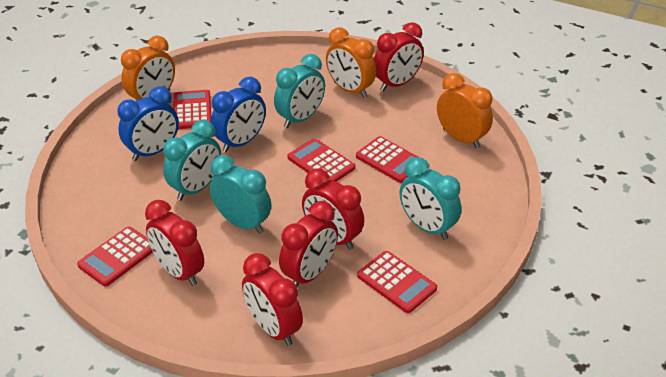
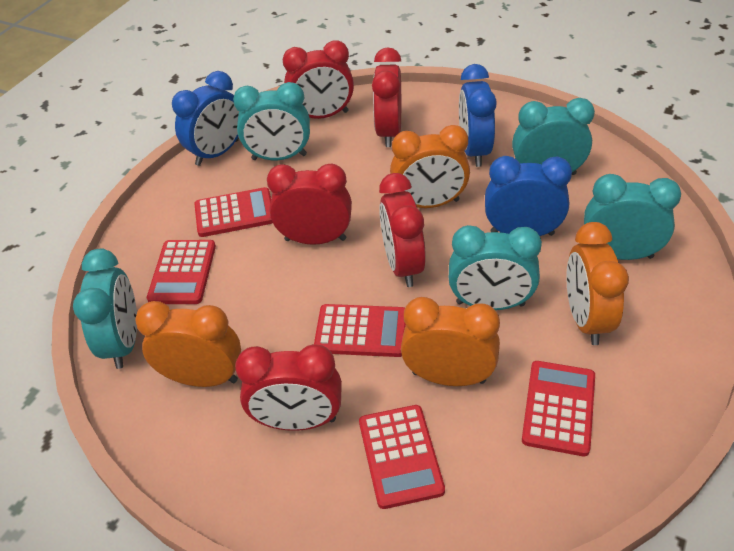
blue clock: [117,86,179,161] [211,77,266,153] = 2 -> [172,71,239,166] [459,64,497,167] [485,156,572,236] = 3
orange clock: [121,36,175,101] [326,27,377,98] [437,73,493,149] = 3 -> [135,301,241,387] [390,125,470,208] [401,297,500,386] [566,222,629,345] = 4
turquoise clock: [163,120,221,201] [210,155,271,234] [274,54,325,128] [400,157,461,240] = 4 -> [73,248,137,369] [233,82,310,160] [449,225,542,310] [512,98,595,175] [584,174,681,260] = 5

